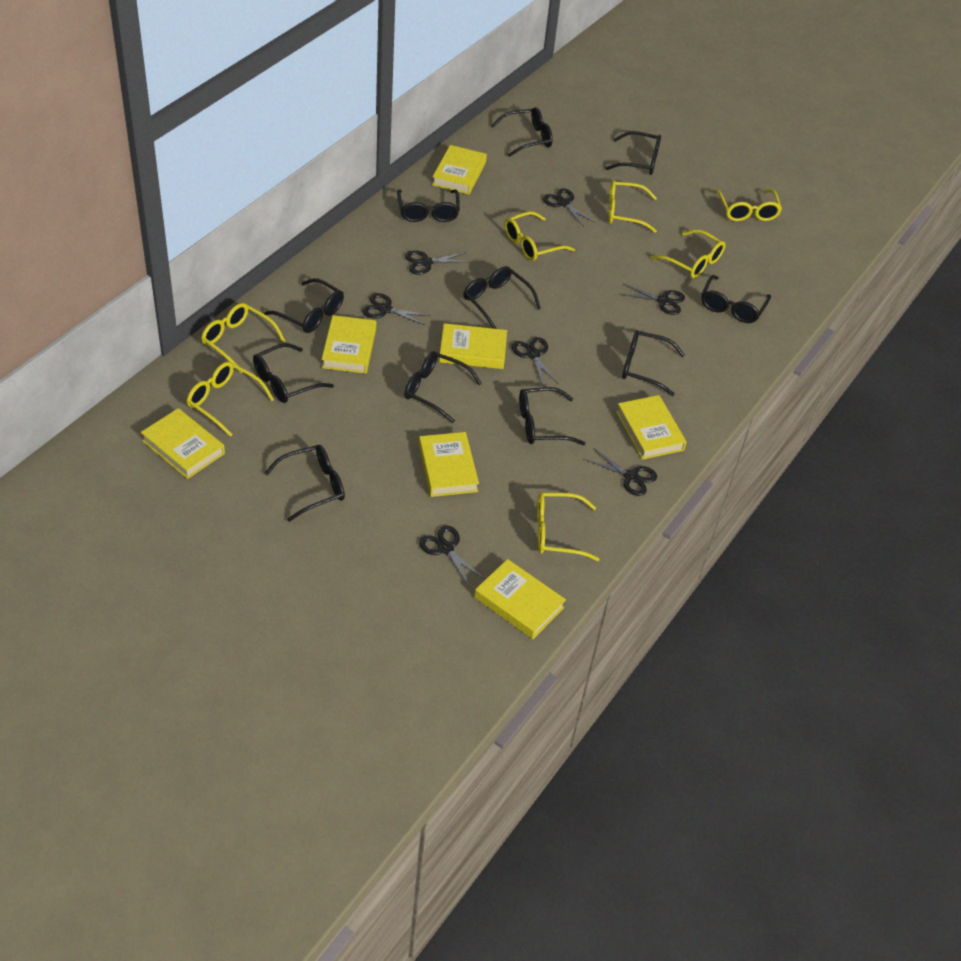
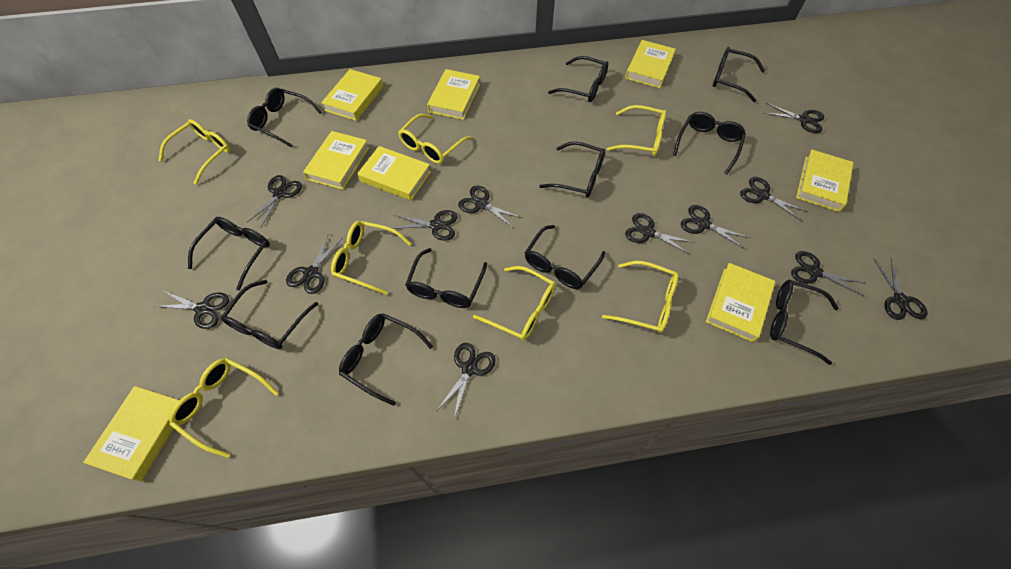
black scissors: [362,293,431,325] [405,250,469,275] [419,526,485,586] [512,337,558,386] [543,188,596,227] [585,448,657,496] [620,283,685,315] = 7 -> [154,291,229,329] [246,175,302,227] [286,235,343,294] [392,210,458,241] [437,343,496,419] [458,185,523,228] [625,213,695,255] [681,205,750,249] [740,177,808,221] [765,103,824,133] [791,251,865,296] [874,258,928,320] = 12
yellow book: [141,408,225,479] [322,315,376,374] [419,432,479,497] [432,145,487,194] [439,323,507,369] [475,559,566,639] [616,395,687,460] = 7 -> [83,386,179,482] [303,131,369,190] [321,69,383,121] [357,146,431,201] [427,69,480,120] [625,40,676,88] [706,263,775,342] [796,149,853,212] = 8

